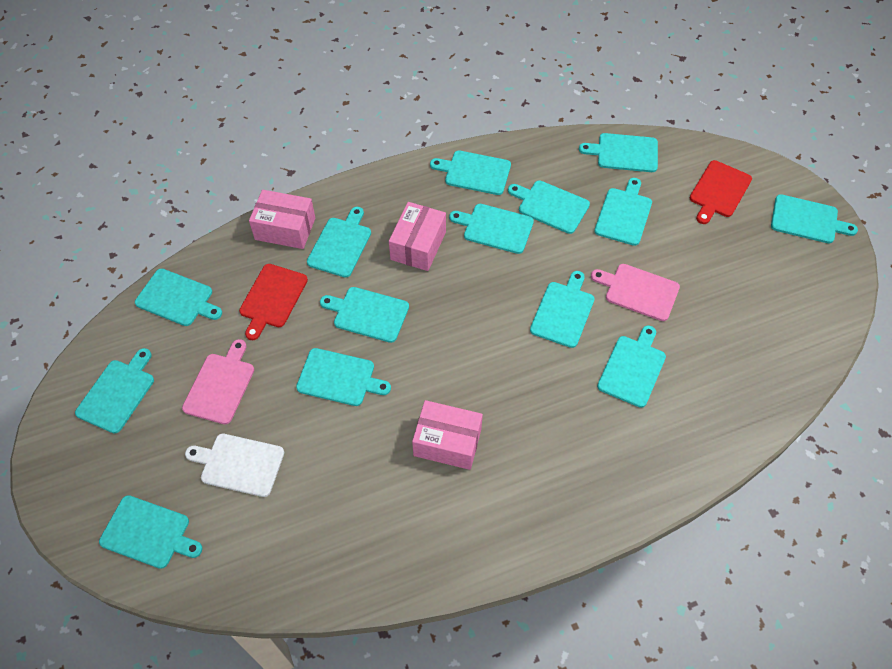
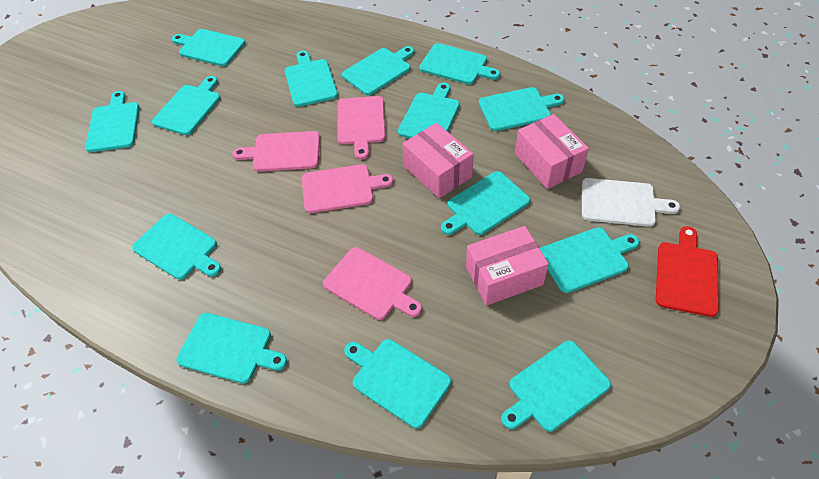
pink cutting board: [182,339,254,425] [591,264,680,321] = 2 -> [232,131,320,172] [302,164,394,213] [323,247,422,320] [337,96,385,160] = 4
red cutting board: [239,264,308,340] [690,160,752,224] = 2 -> [656,226,719,317] = 1

